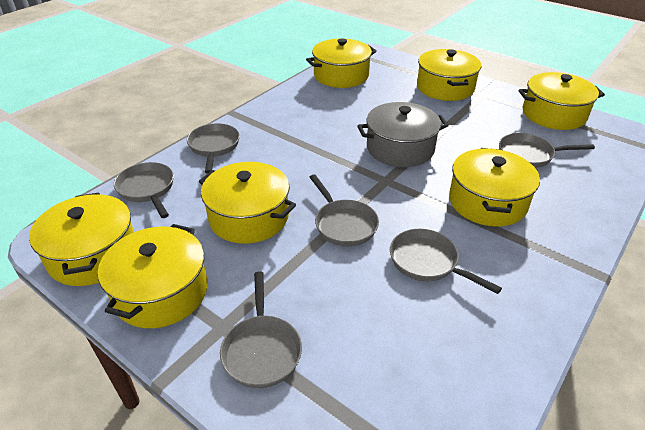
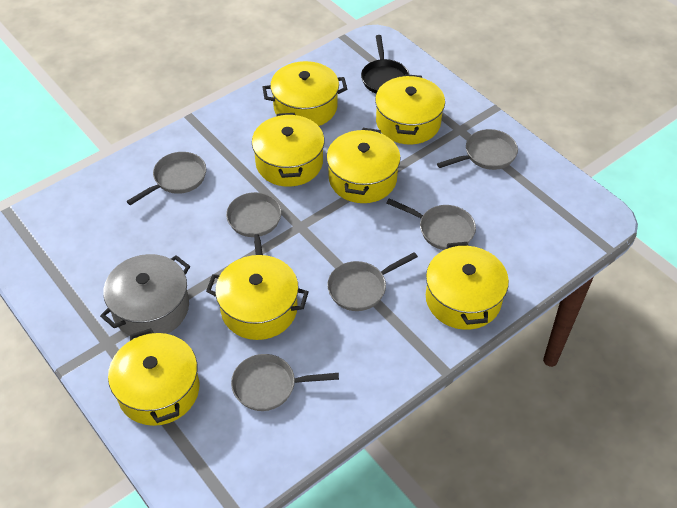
black pan: none = 0 -> [361,35,409,93] = 1

